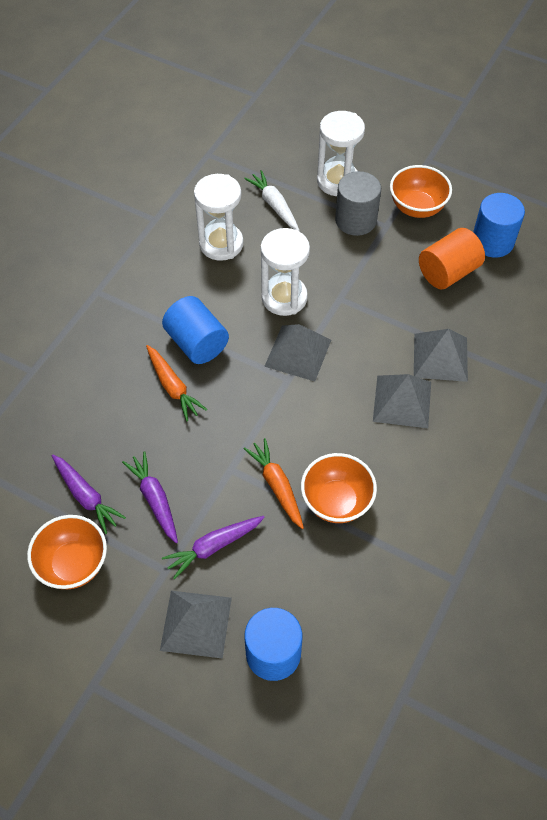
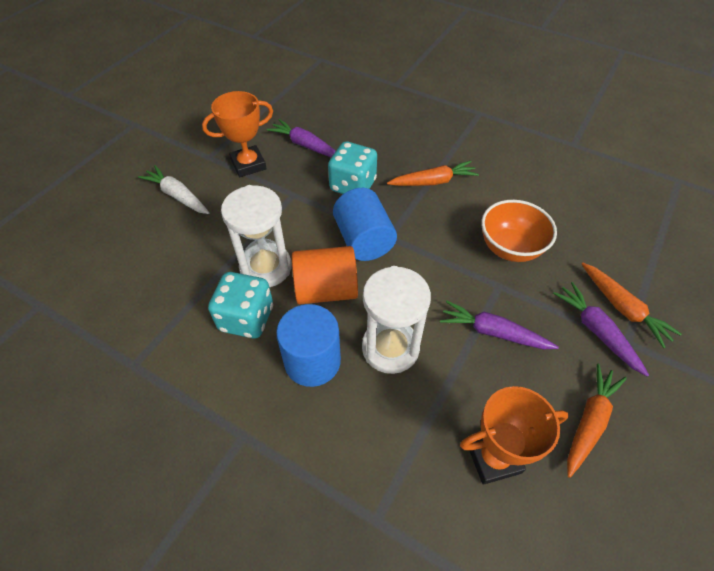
blue cylinder: [162,296,229,364] [244,608,302,681] [473,193,525,258] = 3 -> [276,304,341,387] [333,188,397,261] = 2
grey cylinder: [335,171,381,236] = 1 -> none = 0
grey pyramid: [160,591,232,659] [264,324,331,381] [373,374,431,428] [414,329,468,382] = 4 -> none = 0
orange bowl: [27,515,107,589] [301,453,377,523] [390,165,452,218] = 3 -> [481,200,557,262] = 1
orange carrot: [146,345,207,421] [244,438,304,529] = 2 -> [387,161,479,186] [567,364,627,478] [582,263,682,348] = 3
orange trophy: none = 0 -> [202,91,273,177] [460,386,569,485] = 2
turquoise dice: none = 0 -> [208,272,273,338] [328,141,377,194] = 2
white hourglass: [194,174,243,261] [261,228,310,316] [317,111,365,196] = 3 -> [221,185,292,287] [362,266,431,374] = 2

